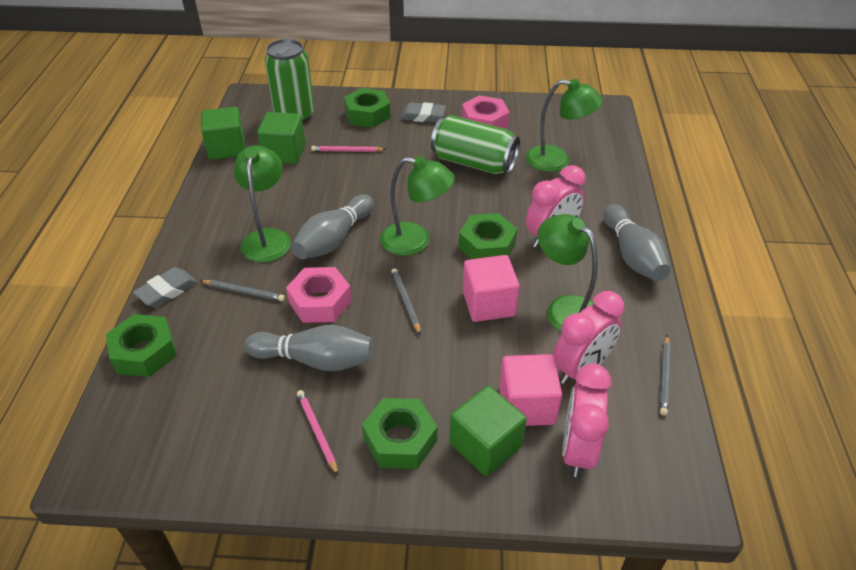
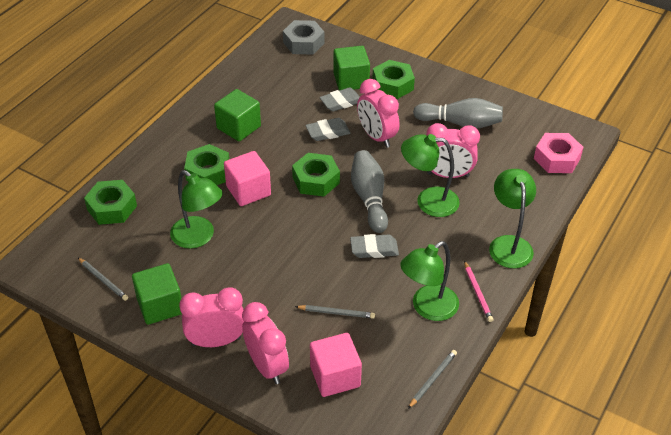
green can: [265,39,315,123] [431,115,520,174] = 2 -> none = 0
grey bowling pin: [244,325,375,371] [291,194,374,259] [603,204,671,281] = 3 -> [351,150,388,233] [413,98,503,129] = 2
grey eraser: [133,267,198,307] [400,102,446,122] = 2 -> [305,118,351,141] [319,87,360,111] [350,234,399,258] = 3
grey nut: none = 0 -> [283,20,325,55] = 1
pink clock: [526,165,586,248] [553,291,624,385] [562,363,611,478] = 3 -> [179,287,244,347] [242,302,289,384] [357,79,400,148] [426,123,480,178] = 4
pink nut: [286,267,352,323] [462,95,509,129] = 2 -> [534,133,583,173] = 1
pink pencil: [297,390,338,475] [311,146,386,152] = 2 -> [464,261,494,322] = 1

